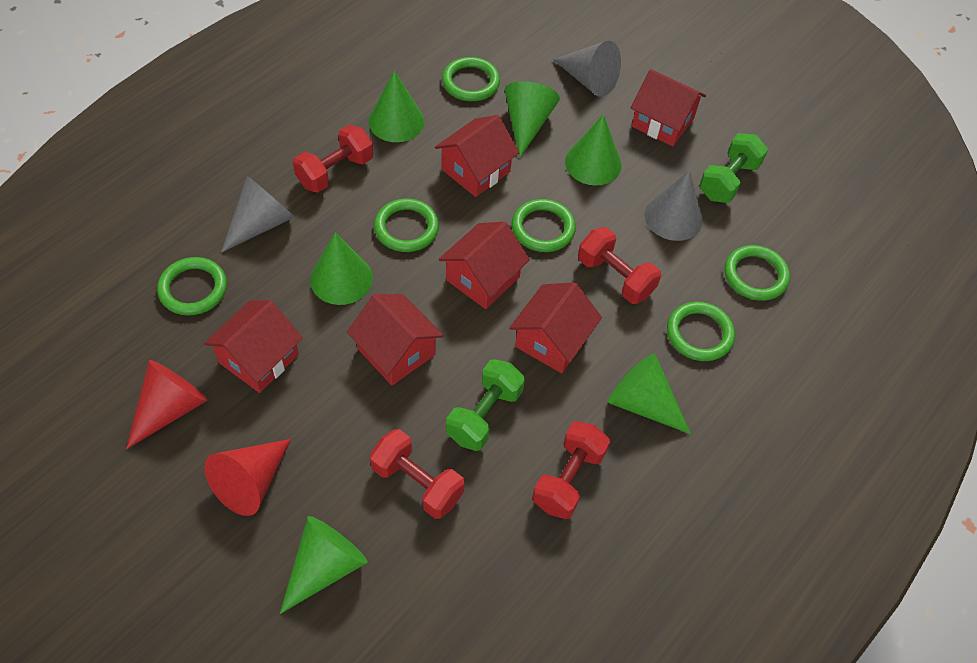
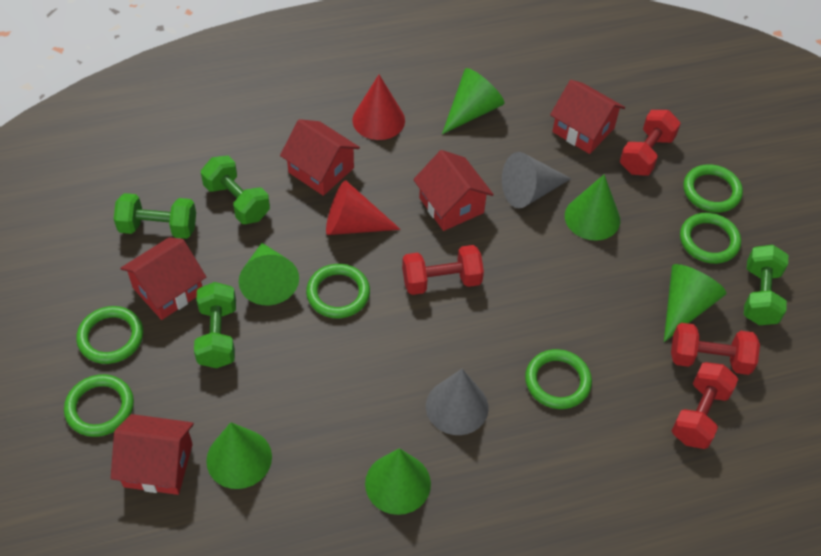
green dumbbell: [446,359,525,451] [699,133,768,203] = 2 -> [114,193,196,239] [194,282,236,368] [201,156,270,224] [744,245,788,325] = 4
grey cone: [221,176,294,253] [553,41,621,97] [645,170,703,241] = 3 -> [426,369,488,435] [502,152,571,208] = 2
red house: [204,300,303,393] [347,294,444,385] [435,115,519,197] [439,222,530,309] [509,282,602,373] [631,69,706,147] = 6 -> [111,414,194,495] [120,237,206,320] [280,119,360,196] [413,150,494,231] [550,80,625,154] = 5

